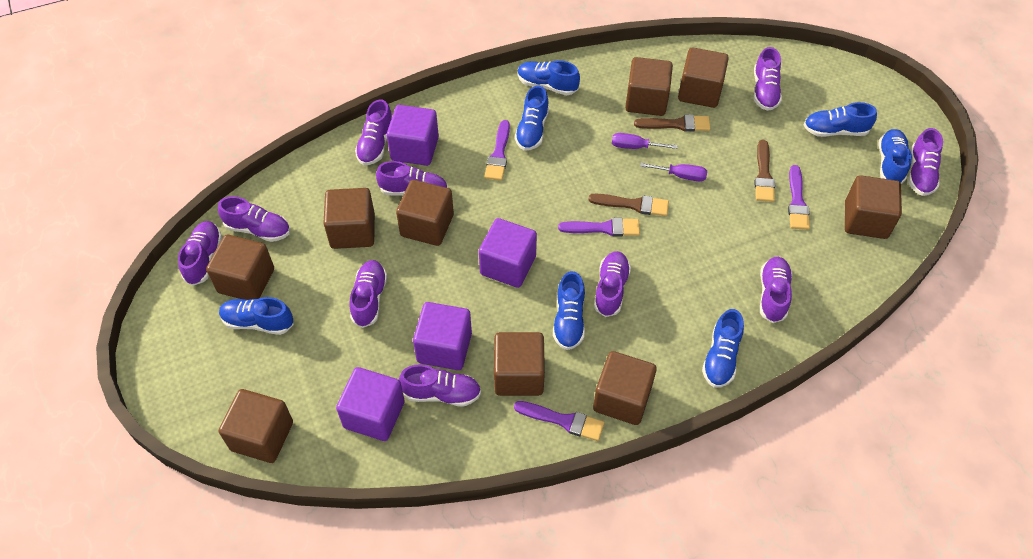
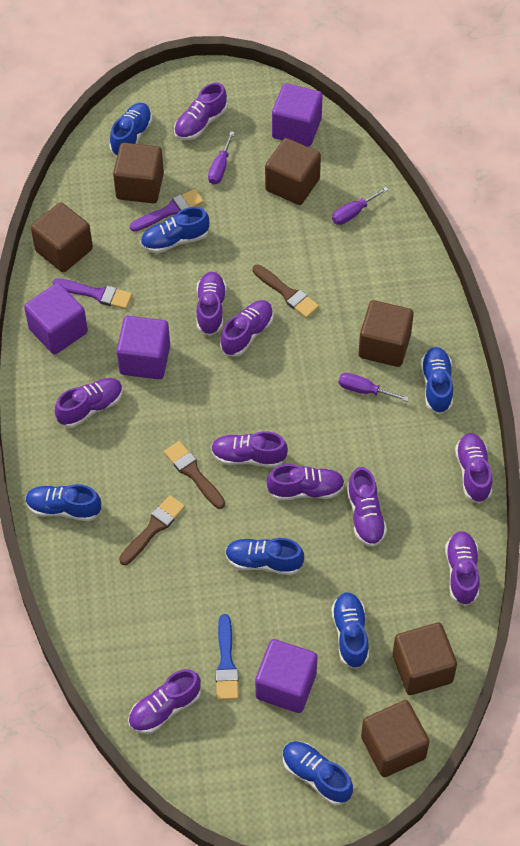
blue brush: none = 0 -> [215,614,239,700] = 1
brown cube: [206,235,274,300] [219,389,293,463] [323,188,375,249] [396,180,454,246] [494,332,545,396] [593,351,657,425] [625,57,673,116] [678,48,729,108] [845,175,902,239] = 9 -> [31,202,93,272] [113,143,164,203] [265,138,321,205] [359,300,414,367] [361,700,430,777] [393,623,457,695] = 6
purple brush: [484,120,510,181] [514,401,605,441] [558,218,640,237] [788,165,810,230] = 4 -> [52,278,132,309] [130,189,204,232] = 2
purple screwdriver: [612,133,677,149] [640,163,707,181] = 2 -> [208,131,235,184] [332,187,389,225] [339,373,409,401] = 3

